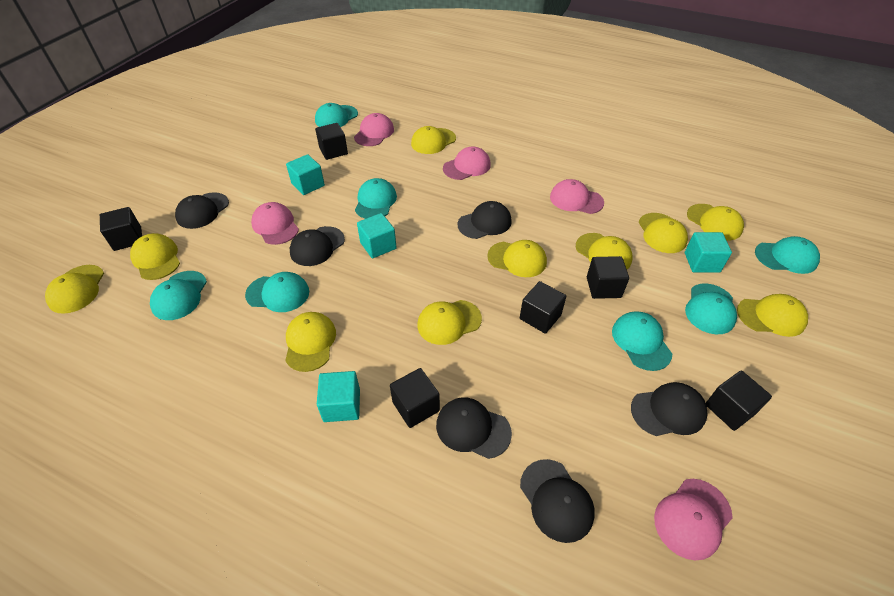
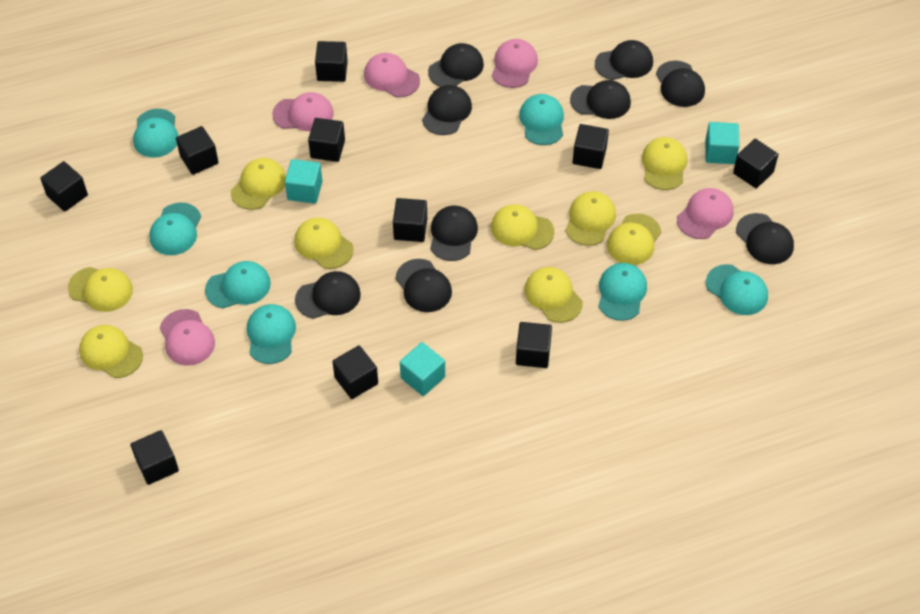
black cap: [175,192,229,229] [290,226,345,266] [436,397,512,459] [457,201,512,239] [520,459,595,543] [631,382,708,436] = 6 -> [295,271,361,319] [396,259,452,312] [422,85,472,135] [428,43,484,87] [430,206,478,261] [570,80,631,119] [595,40,653,80] [656,61,705,107] [736,213,794,264] = 9
black cube: [100,207,142,251] [315,123,348,160] [390,368,440,428] [520,281,566,334] [587,256,629,299] [706,370,772,431] = 6 -> [40,161,88,212] [130,430,179,485] [176,126,219,175] [308,118,345,162] [315,41,348,82] [332,345,378,399] [393,198,427,242] [516,322,552,368] [573,124,609,169] [733,139,778,188] = 10
turquoise cube: [286,154,325,195] [317,371,360,422] [357,213,397,259] [685,232,732,273] = 4 -> [285,159,322,204] [400,342,445,396] [705,122,740,164] = 3
yellow cap: [45,265,104,314] [130,233,180,280] [285,312,336,372] [411,126,456,154] [417,300,482,345] [487,240,547,277] [576,233,633,269] [638,213,688,253] [687,204,744,241] [737,294,808,337] = 10 -> [68,267,133,312] [79,325,143,378] [231,158,286,210] [294,217,354,269] [491,204,554,250] [524,267,583,323] [565,191,616,246] [607,213,661,265] [642,137,687,190] = 9

